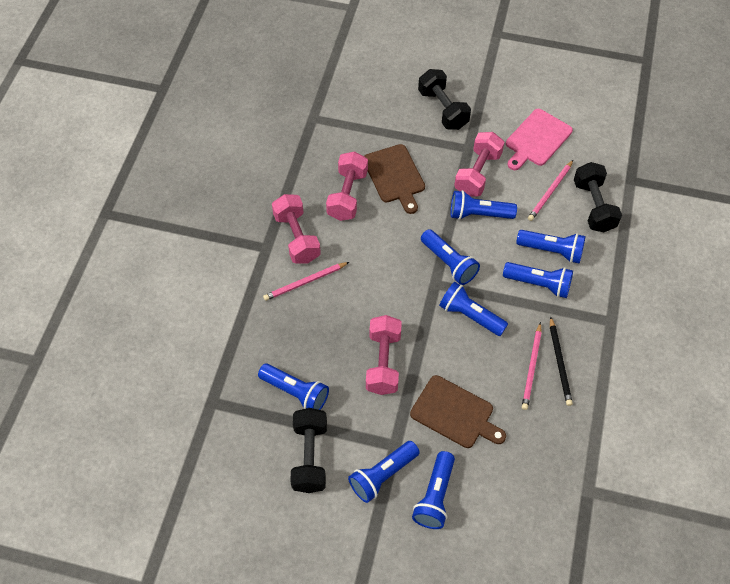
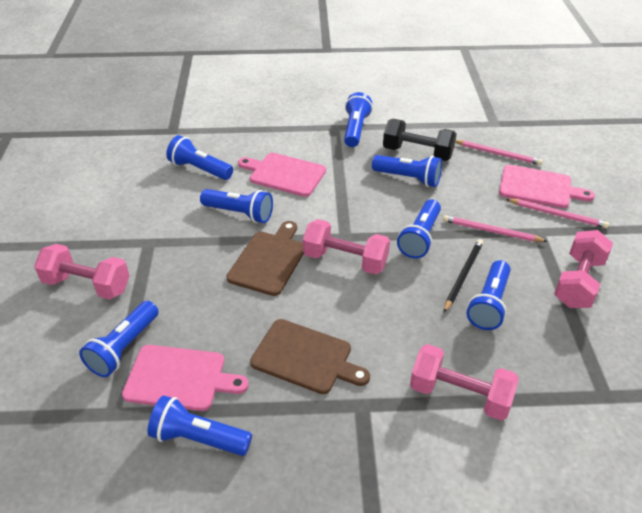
black dumbbell: [290,408,327,493] [418,69,471,130] [574,162,622,232] = 3 -> [383,119,457,161] = 1
pink cutting board: [506,109,573,170] = 1 -> [122,345,248,411] [238,153,326,197] [499,165,595,208] = 3

